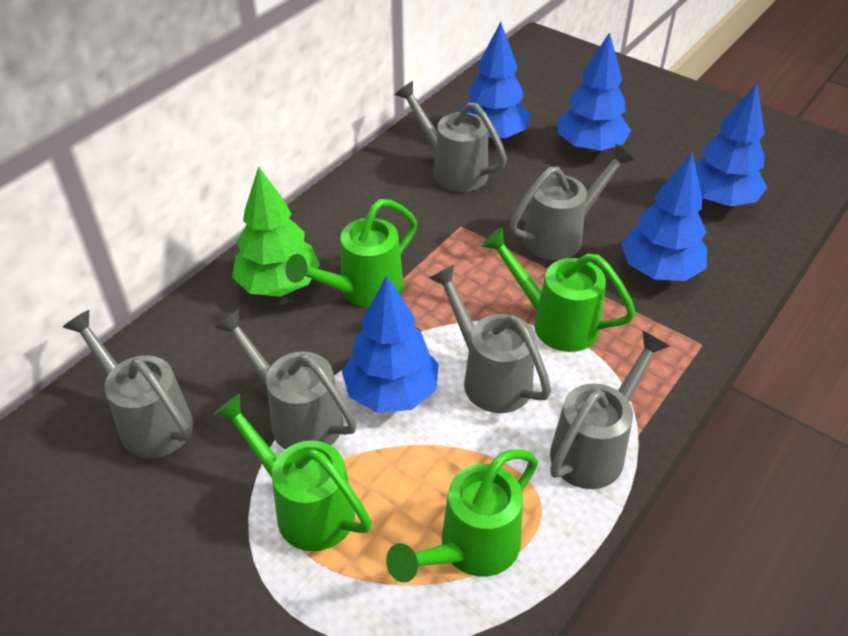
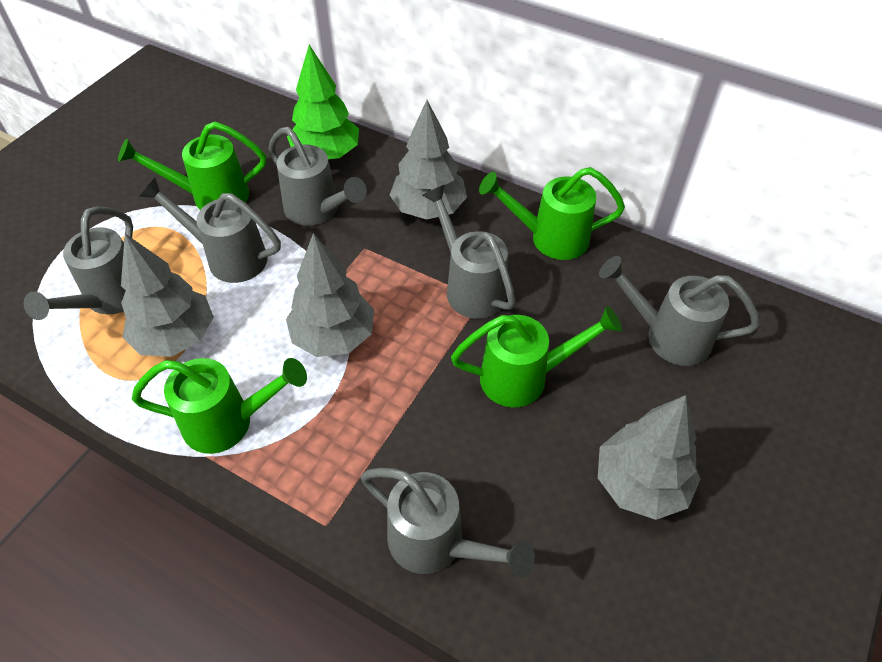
blue tree: [342,275,439,413] [458,22,531,141] [558,32,631,152] [621,153,707,281] [695,83,767,206] = 5 -> none = 0
grey tree: none = 0 -> [121,234,214,357] [286,233,374,357] [390,100,467,220] [598,395,700,520] = 4

